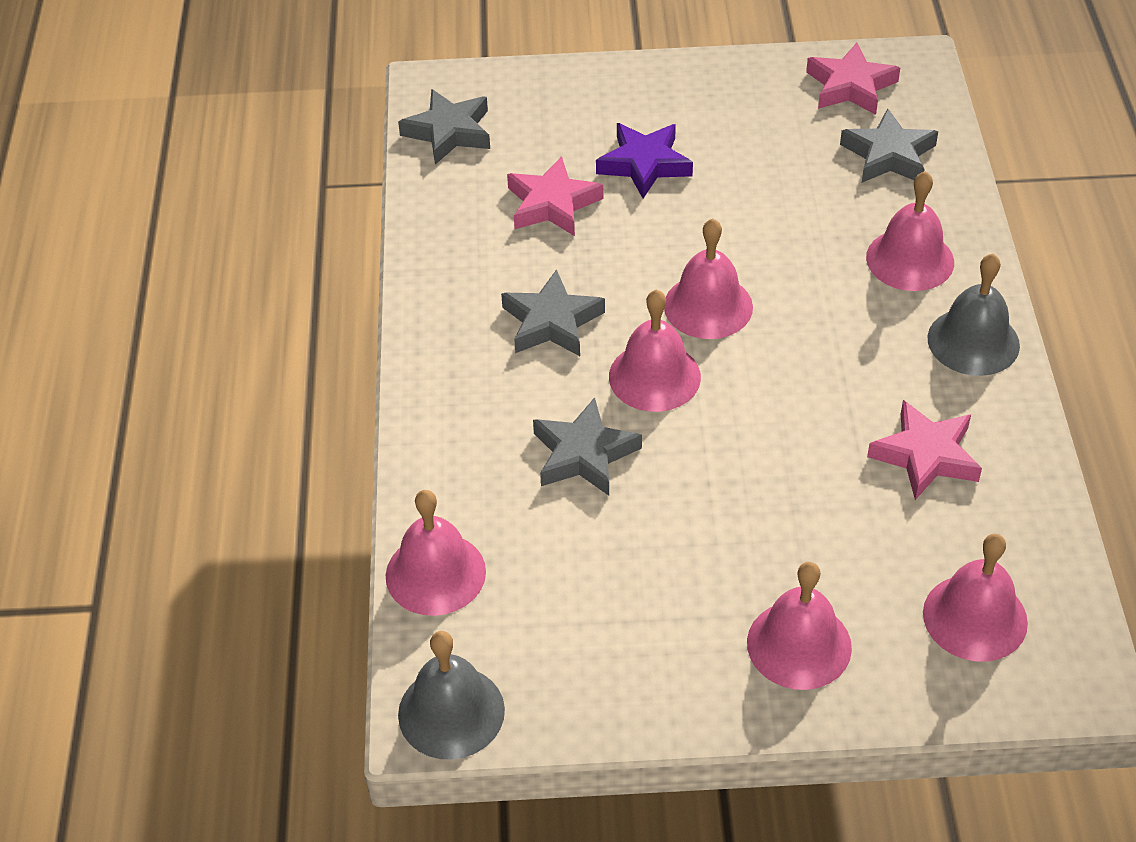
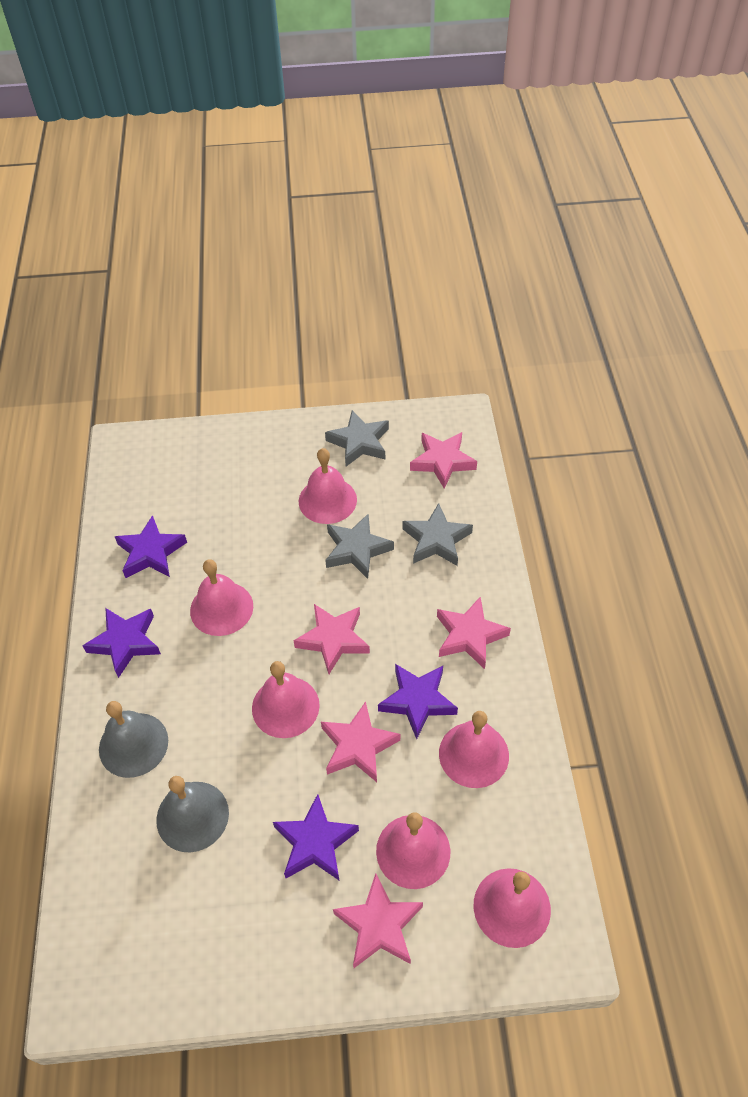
grey star: [398,89,490,165] [501,269,605,356] [533,397,642,496] [840,108,938,183] = 4 -> [325,410,389,466] [325,514,394,579] [402,503,473,566] = 3
pink star: [507,156,604,236] [806,43,900,115] [867,400,982,500] = 3 -> [294,604,370,674] [321,701,400,782] [333,873,423,968] [410,432,477,489] [437,596,511,669] = 5
purple star: [596,123,693,199] = 1 -> [83,608,161,678] [114,515,187,578] [273,794,359,880] [378,664,458,739] = 4

